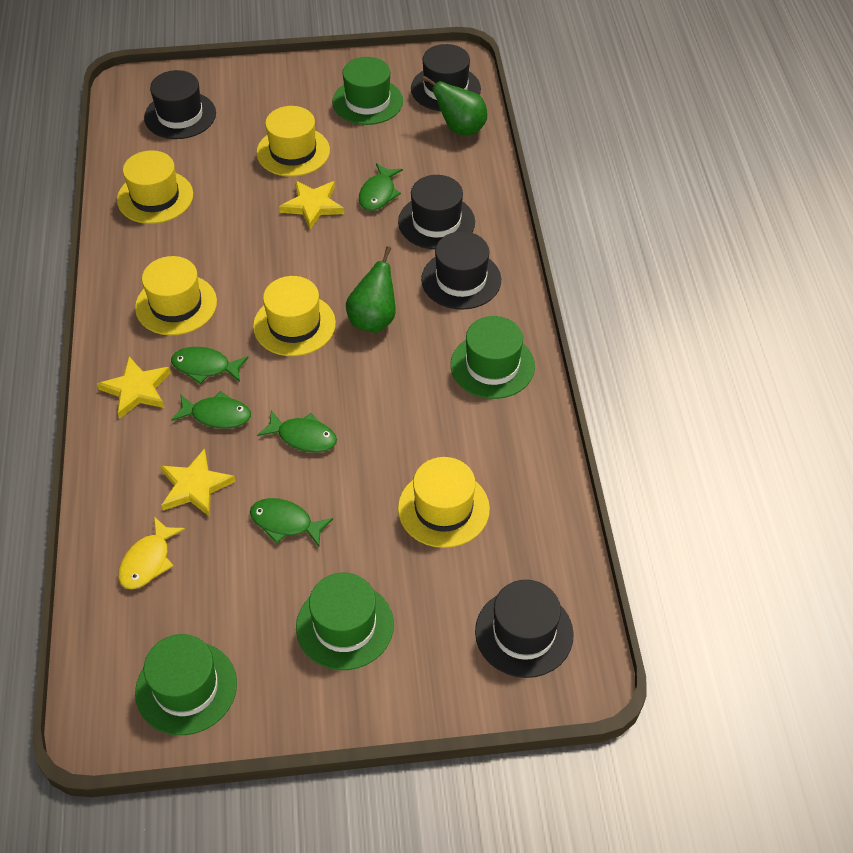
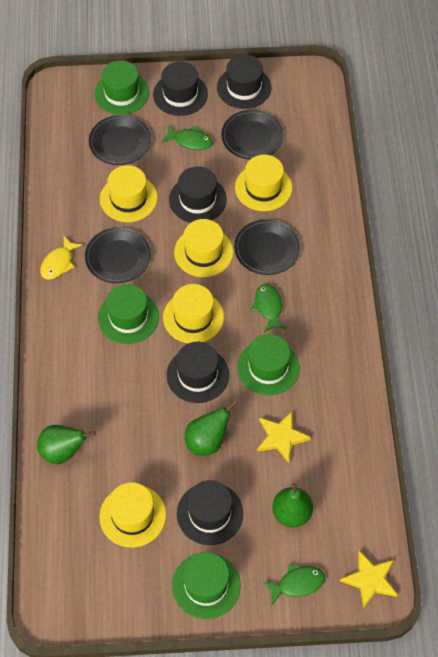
black plate: none = 0 -> [85,227,151,283] [89,115,151,165] [221,110,284,159] [234,219,300,275] = 4
green fish: [171,347,249,384] [171,391,251,429] [250,498,333,547] [257,410,337,453] [359,163,403,211] = 5 -> [161,125,213,150] [251,284,287,332] [263,564,325,605] = 3
green pear: [346,246,396,333] [422,76,487,135] = 2 -> [37,425,96,464] [185,400,237,456] [272,483,313,527] = 3
yellow star: [97,357,171,419] [160,448,236,517] [279,181,344,229] = 3 -> [257,411,311,463] [340,551,398,608] = 2

